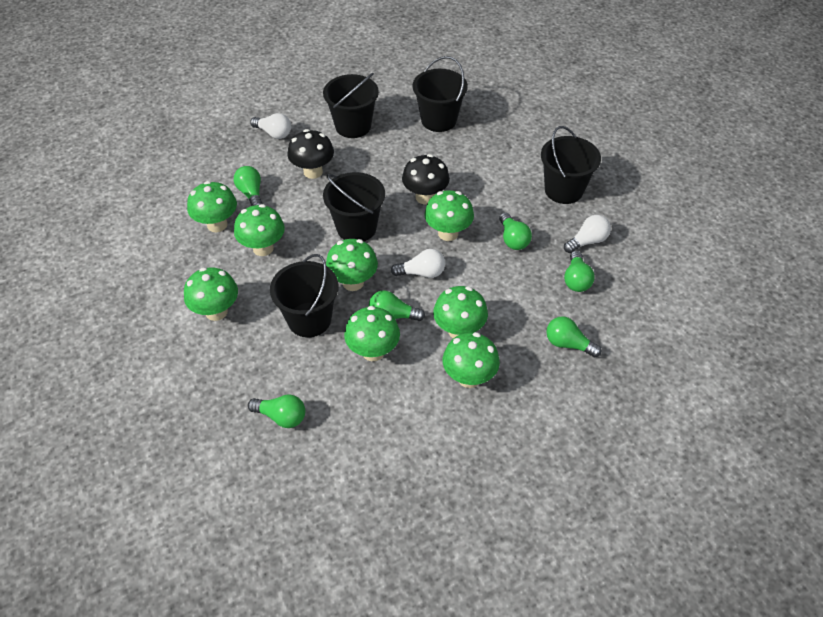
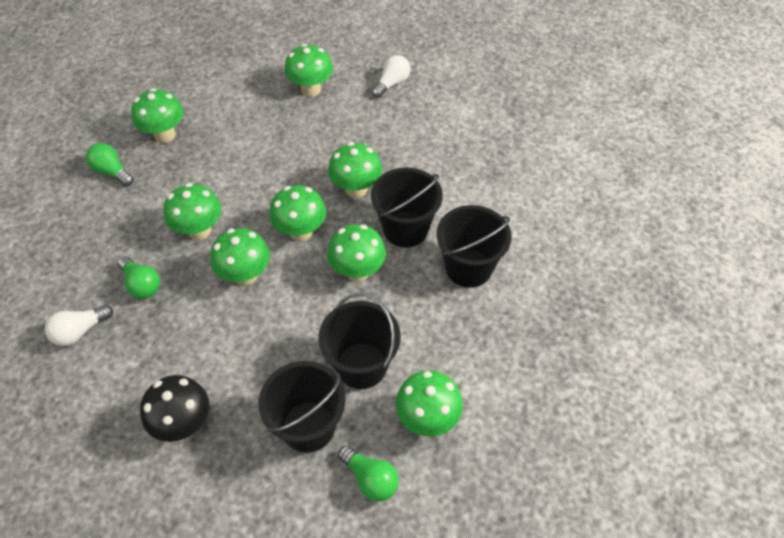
black bucket: [270,254,339,338] [323,73,379,138] [323,172,385,241] [413,56,468,132] [541,126,601,204] = 5 -> [258,361,346,453] [318,293,401,389] [371,167,443,248] [437,205,512,288] = 4
black mushroom: [287,129,334,179] [402,154,450,204] = 2 -> [140,375,209,442] = 1
green light bulb: [234,166,262,206] [248,394,305,428] [369,290,425,321] [499,212,532,250] [546,316,602,357] [564,251,595,292] = 6 -> [86,143,134,186] [118,256,160,299] [338,446,399,501] = 3
white light bulb: [250,113,291,139] [391,249,445,278] [564,215,611,253] = 3 -> [45,305,113,346] [372,55,411,98] = 2

